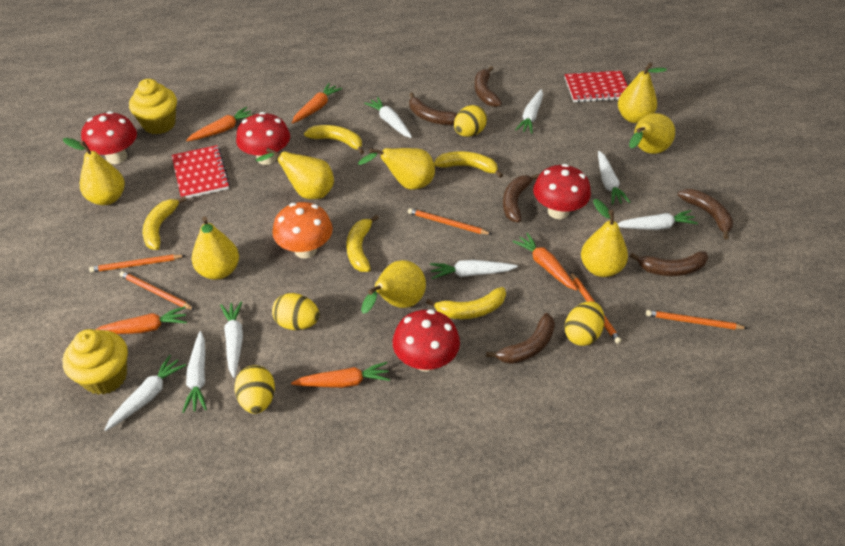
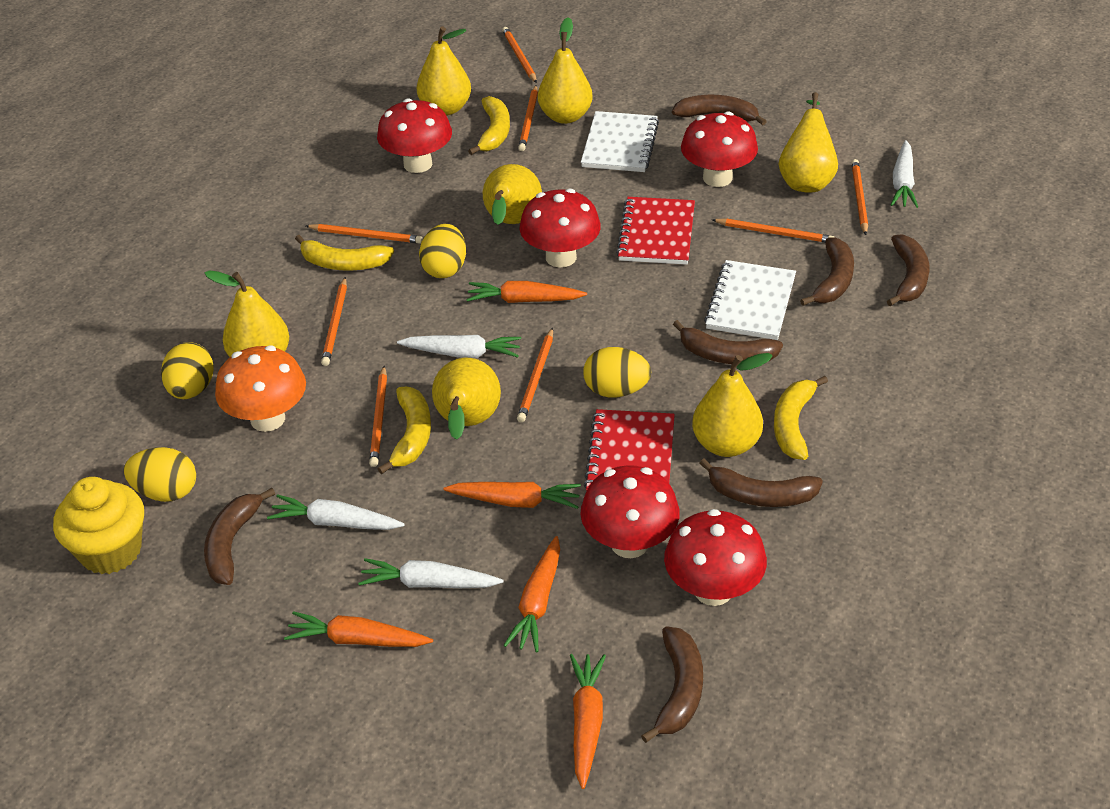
brown banana: [409,92,457,125] [475,66,502,107] [486,313,555,364] [503,174,539,223] [630,251,708,276] [678,189,733,240] = 6 -> [204,488,275,585] [641,627,703,743] [672,95,767,125] [673,320,783,364] [700,458,823,507] [800,237,854,306] [887,234,929,306] = 7
orange pencil: [89,254,186,272] [119,271,195,310] [408,208,491,235] [570,272,622,344] [646,310,748,330] = 5 -> [306,224,423,244] [321,277,347,366] [369,366,387,467] [502,27,537,83] [517,327,553,422] [518,85,538,151] [712,218,834,243] [851,159,868,235] = 8
red mushroom: [81,111,137,164] [236,112,290,165] [393,309,460,372] [533,164,591,219] = 4 -> [377,98,452,173] [519,189,601,268] [580,465,680,558] [664,509,767,606] [681,111,758,187] = 5
white carrot: [104,355,186,431] [183,331,207,413] [220,301,243,378] [364,97,412,138] [430,260,518,279] [515,89,543,134] [598,151,630,205] [618,210,698,230] = 8 -> [267,494,405,530] [358,558,503,588] [397,335,521,358] [891,140,918,208] = 4
white notebook: none = 0 -> [581,111,659,172] [704,260,796,340] = 2
yellow banana: [142,196,187,250] [304,125,364,154] [346,215,379,272] [426,287,506,319] [434,151,503,178] = 5 -> [295,235,394,271] [378,387,431,474] [468,96,510,155] [774,376,828,460] = 4
yellow cupcake: [63,329,128,395] [129,79,177,134] = 2 -> [53,477,144,574] = 1
yellow pear: [63,138,125,205] [192,217,239,280] [256,148,334,199] [358,148,435,190] [361,260,426,314] [581,199,628,277] [618,63,667,123] [629,113,675,154] = 8 -> [205,270,289,357] [417,26,471,116] [432,358,501,440] [483,164,542,225] [538,17,593,124] [692,353,772,457] [778,92,838,192] = 7

